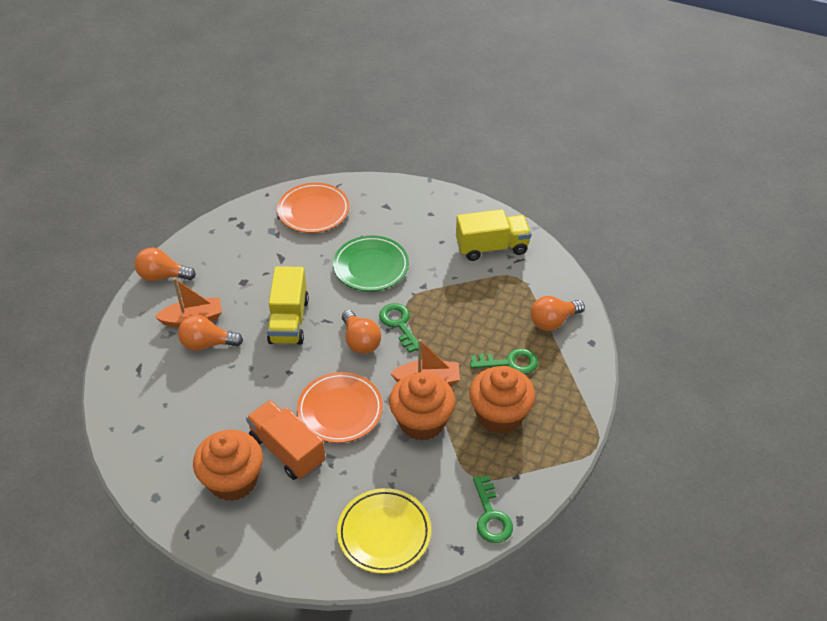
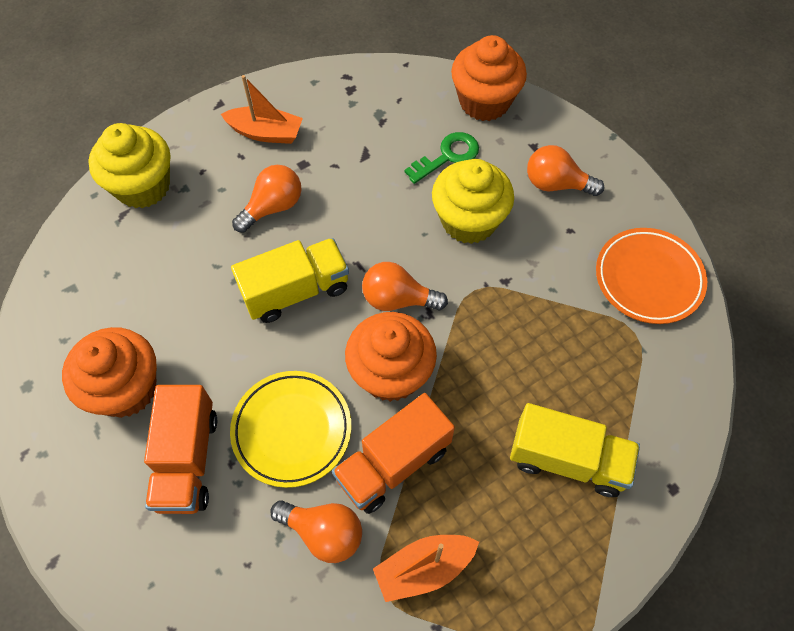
green key: [379,303,422,353] [470,348,538,374] [473,475,513,543] = 3 -> [405,132,479,184] = 1
green plate: [333,236,409,291] = 1 -> none = 0
orange plate: [277,183,350,233] [297,372,383,443] = 2 -> [596,228,707,324] = 1
orange truck: [246,400,325,480] = 1 -> [144,385,217,514] [332,393,455,514] = 2
yellow cupcake: none = 0 -> [88,123,170,208] [432,159,514,244] = 2

